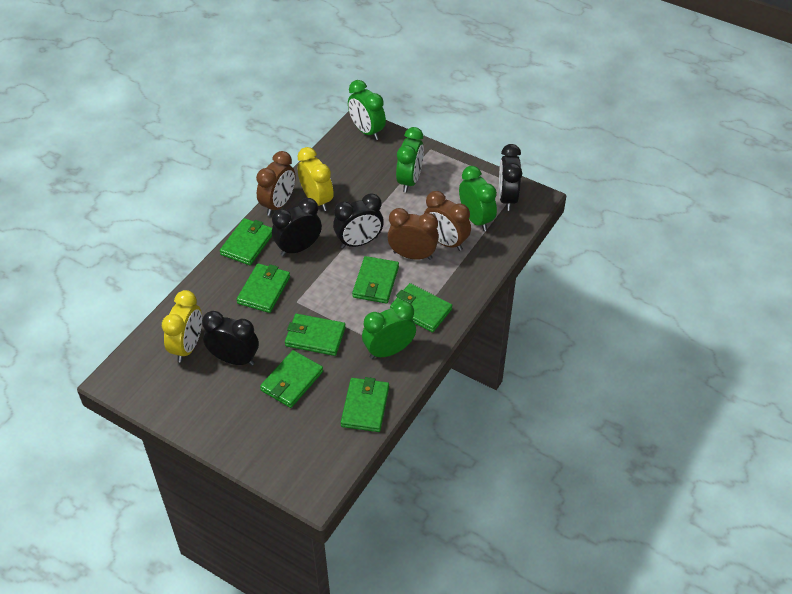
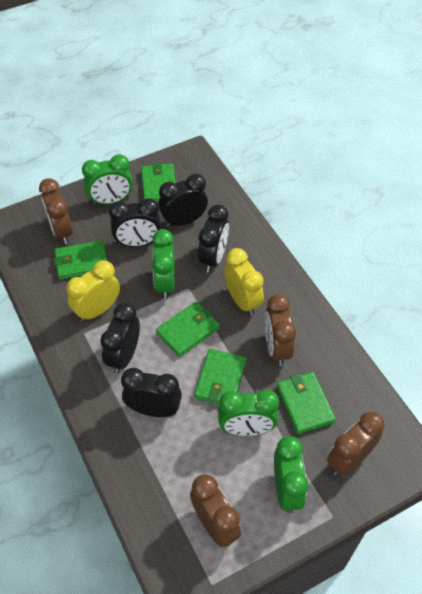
black clock: [202,311,259,366] [272,198,322,256] [333,193,384,248] [499,144,522,211] = 4 -> [100,303,140,374] [109,198,161,247] [121,368,182,417] [159,173,208,227] [198,205,229,273] = 5
brown clock: [256,151,295,216] [387,208,439,260] [424,191,471,251] = 3 -> [39,178,73,245] [190,474,241,547] [265,294,296,366] [327,411,384,476] = 4
green wallet: [220,218,272,265] [237,263,290,313] [260,350,323,408] [285,314,346,356] [341,377,389,432] [352,256,399,303] [390,283,452,333] = 7 -> [54,240,107,280] [141,162,176,203] [156,301,220,357] [194,349,246,405] [277,372,336,434] = 5

